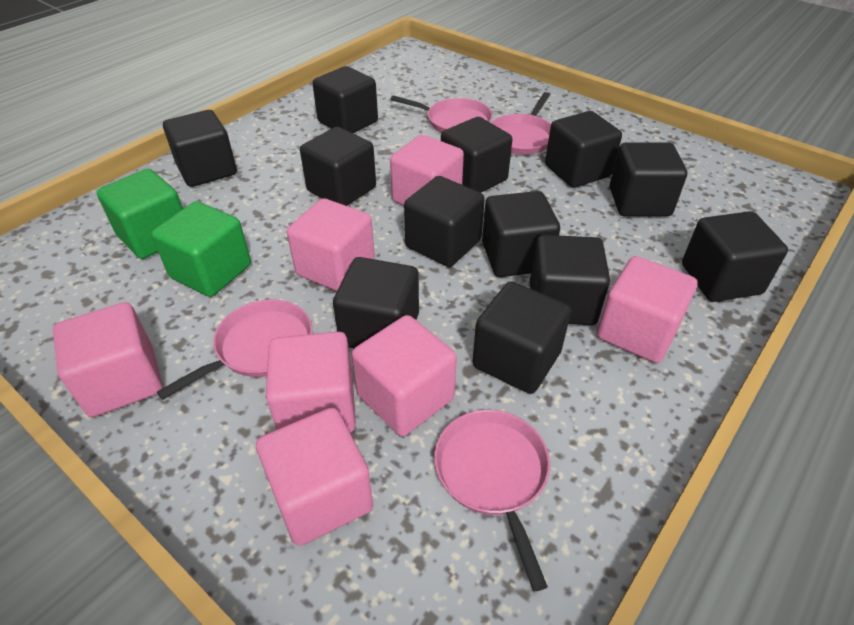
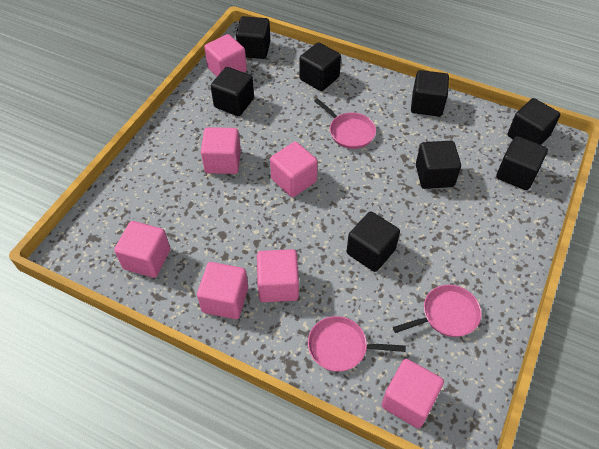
black cube: [163,110,237,187] [300,127,376,206] [312,66,378,133] [333,257,419,348] [404,176,485,267] [441,117,512,193] [473,281,571,394] [482,191,560,277] [530,235,610,325] [545,111,622,188] [610,143,687,216] [682,211,788,302] = 12 -> [211,67,254,116] [236,16,270,59] [299,42,341,91] [347,211,400,272] [411,70,449,116] [416,141,461,189] [496,136,548,190] [507,98,560,145] = 8
green cube: [97,169,183,259] [151,201,251,297] = 2 -> none = 0
pink pan: [157,300,312,400] [390,95,493,133] [434,410,550,591] [491,92,551,155] = 4 -> [308,316,406,372] [314,99,376,149] [393,285,482,337] = 3

